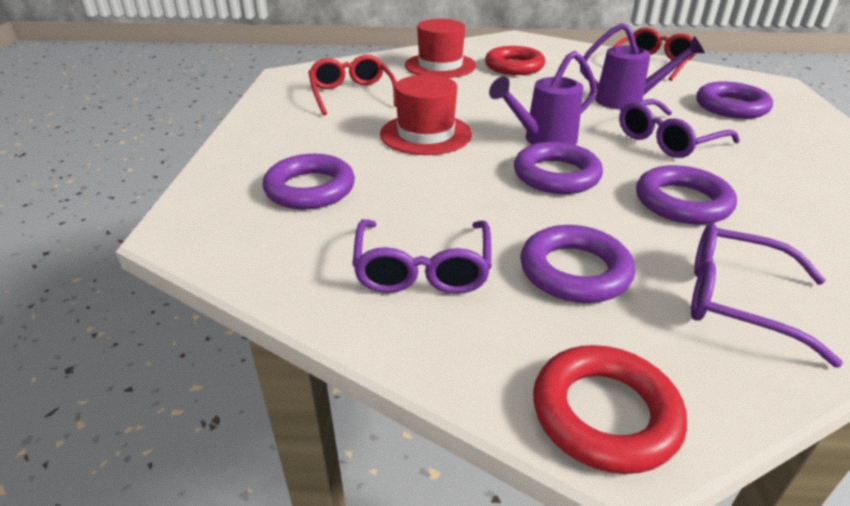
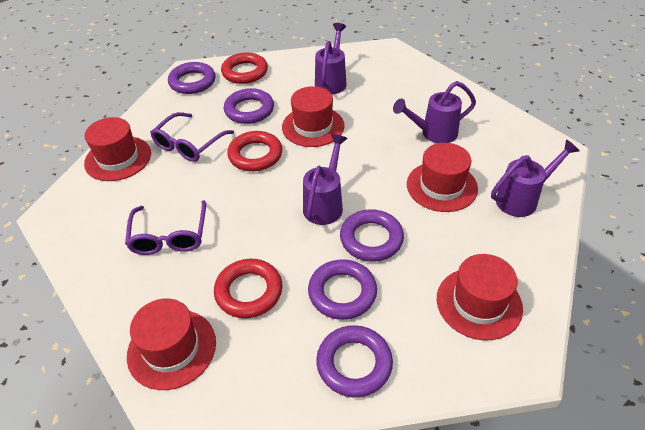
purple glasses: [352,219,491,294] [619,99,740,158] [691,223,843,367] = 3 -> [125,200,206,255] [150,112,234,162] = 2
purple watering can: [489,51,597,145] [580,23,705,110] = 2 -> [303,134,348,225] [315,23,347,94] [393,81,476,143] [491,139,579,217] = 4
red glasses: [308,55,397,115] [614,27,696,81] = 2 -> none = 0
red hat: [380,75,472,155] [405,19,476,78] = 2 -> [84,117,151,181] [127,298,216,390] [282,86,345,147] [407,143,478,212] [437,254,523,341] = 5
red ring: [485,46,545,75] [533,345,687,474] = 2 -> [214,259,282,318] [221,52,268,84] [227,131,282,171] = 3

